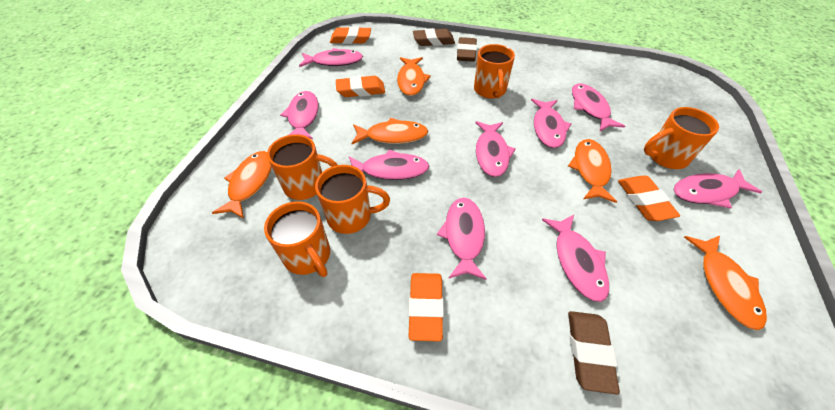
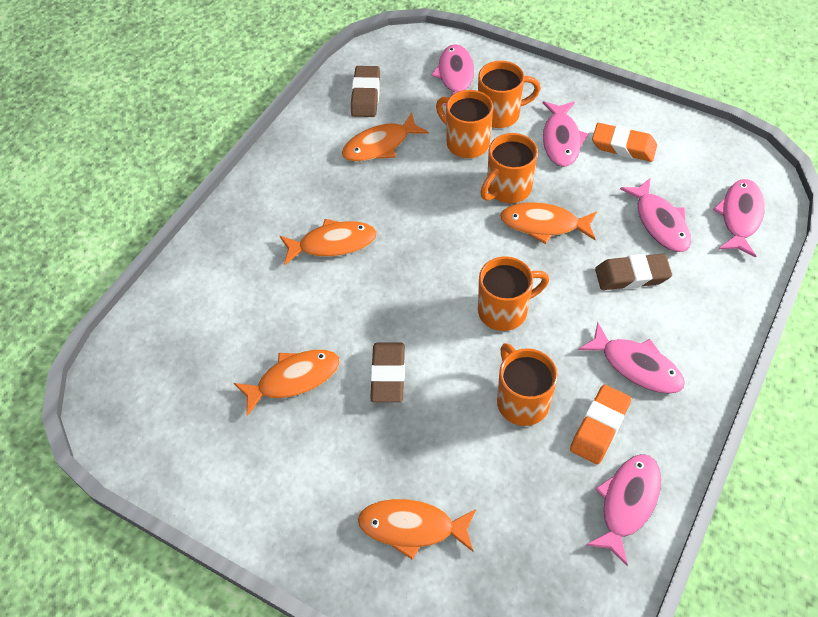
orange eraser: [330,26,371,44] [336,76,385,97] [408,273,444,341] [618,176,680,221] = 4 -> [570,385,631,465] [592,123,657,162] = 2
pink fish: [280,91,318,139] [299,48,363,67] [349,149,429,180] [437,198,487,280] [475,121,516,177] [531,99,571,148] [542,215,609,302] [572,83,625,131] [673,169,762,208] = 9 -> [431,44,474,106] [543,101,588,167] [578,322,685,394] [585,454,661,566] [620,178,691,252] [713,179,765,258] = 6

